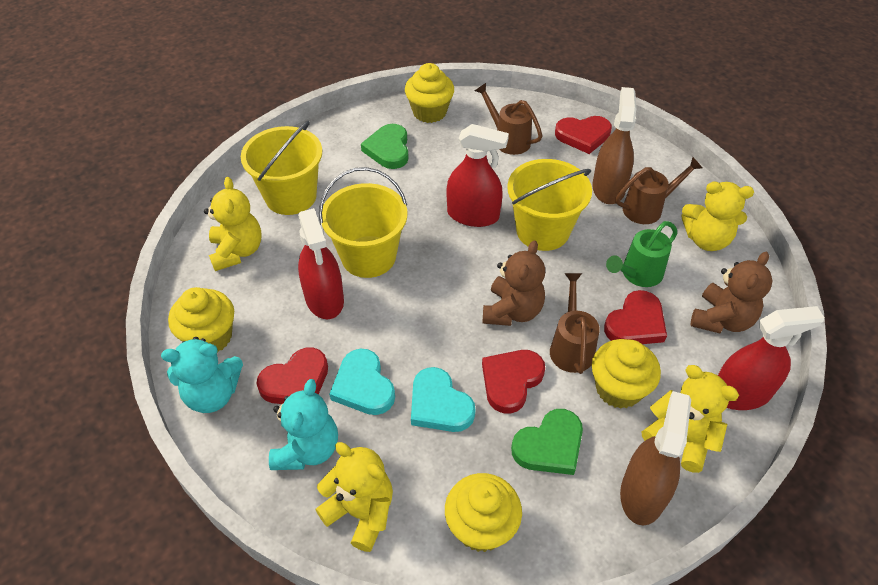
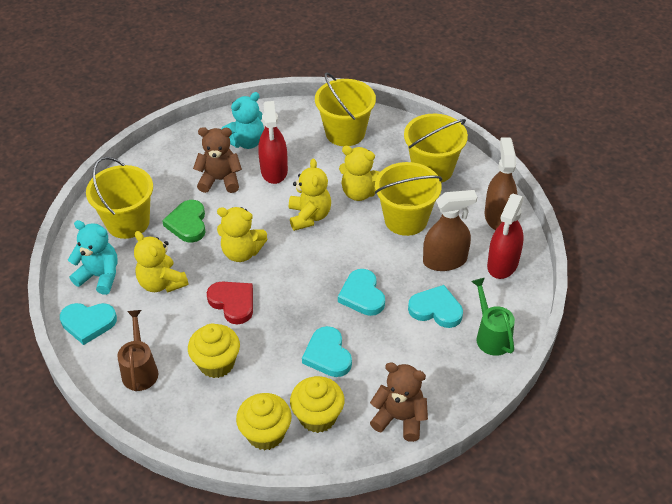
brown watering can: [475,83,542,155] [550,273,600,374] [615,157,702,224] = 3 -> [117,310,158,391] = 1
green heart: [361,124,409,169] [511,409,583,475] = 2 -> [162,200,206,243] = 1
red heart: [256,347,328,404] [482,350,545,414] [555,116,612,154] [604,290,667,344] = 4 -> [207,282,253,325] = 1
red spray bottle: [298,208,344,319] [447,124,509,227] [718,306,825,410] = 3 -> [258,101,288,184] [487,194,524,279] = 2
turquoise heart: [329,349,395,415] [411,367,476,432] = 2 -> [60,303,117,345] [302,326,352,377] [338,269,385,316] [408,285,463,328] = 4
yellow bucket: [241,121,322,215] [319,167,407,278] [507,159,592,251] = 3 -> [86,157,153,239] [315,72,376,146] [375,162,442,236] [404,114,468,183] = 4
yellow cupcake: [168,287,234,353] [405,63,454,123] [445,473,522,552] [592,339,661,409] = 4 -> [188,324,240,378] [236,393,292,450] [290,376,344,433] = 3

